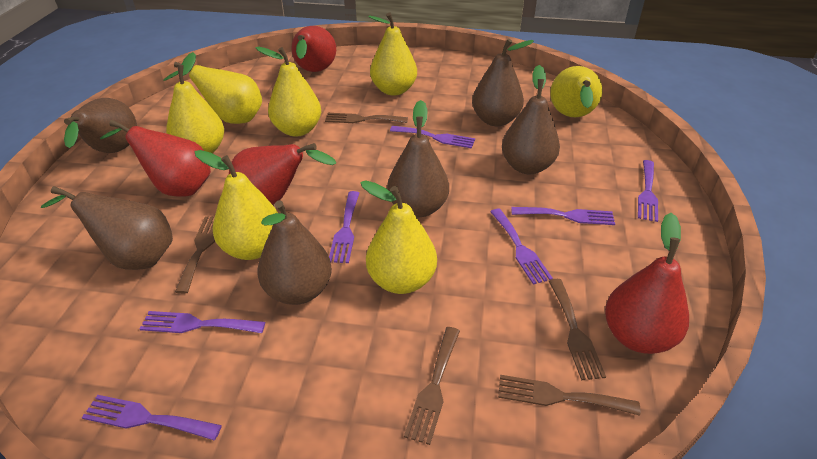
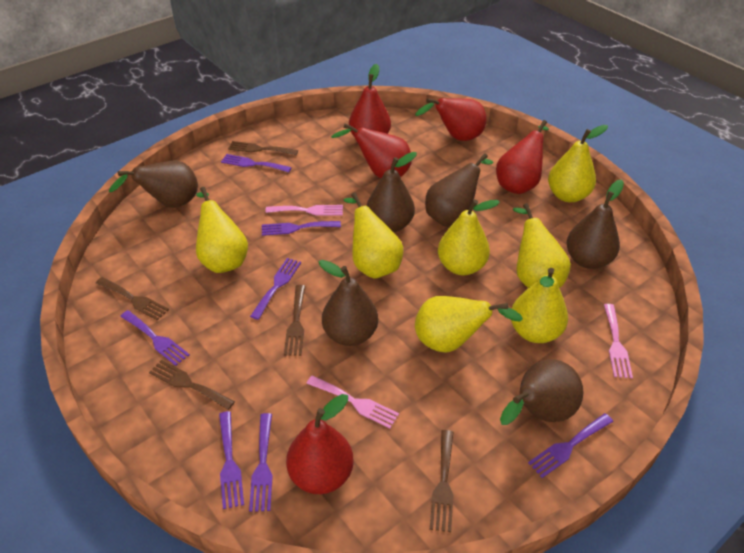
pink fork: none = 0 -> [265,205,343,216] [306,375,399,428] [604,304,633,378] = 3
red pear: [100,120,211,197] [229,143,336,205] [291,26,336,72] [605,213,689,354] = 4 -> [286,394,354,494] [331,123,412,178] [349,64,391,136] [415,98,486,141] [496,120,549,194] = 5

